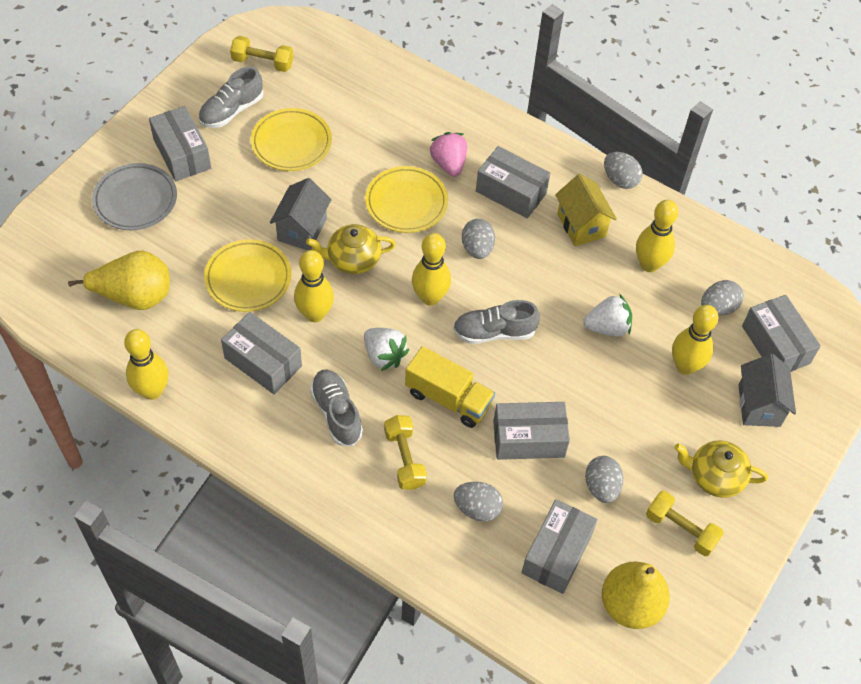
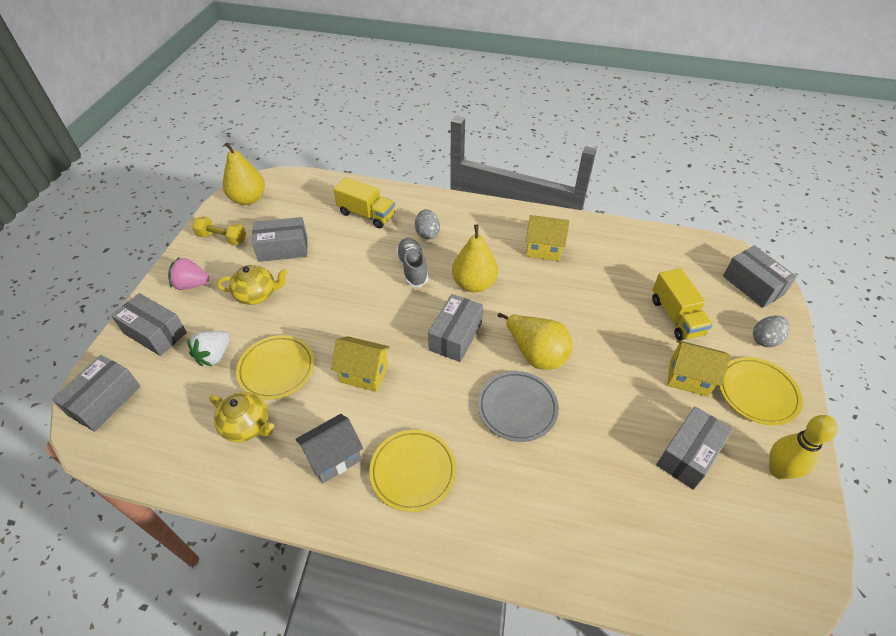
grey egg: [454,482,503,522] [462,219,495,259] [585,456,623,503] [604,152,642,189] [701,280,744,316] = 5 -> [415,209,440,240] [753,316,791,347] = 2
grey house: [270,178,332,250] [739,354,796,427] = 2 -> [296,414,363,483] = 1
grey shoe: [198,66,263,128] [310,369,363,446] [453,300,540,344] = 3 -> [396,238,429,287] = 1
white strawberry: [364,328,409,371] [583,294,632,337] = 2 -> [187,331,230,367] = 1
yellow bowling pin: [124,329,169,400] [294,250,334,322] [412,233,451,306] [636,200,678,272] [672,305,719,375] = 5 -> [769,415,838,479] = 1
yellow dumbbell: [230,36,293,72] [384,415,427,490] [646,491,724,556] = 3 -> [192,216,246,245] = 1
yellow house: [555,174,617,246] = 1 -> [331,336,390,392] [526,215,570,261] [667,340,731,397] = 3
yellow pear: [68,251,170,310] [602,562,670,629] = 2 -> [223,143,265,205] [452,224,498,293] [498,313,573,370] = 3
yellow truck: [405,346,495,428] = 1 -> [333,177,395,228] [652,268,713,341] = 2

